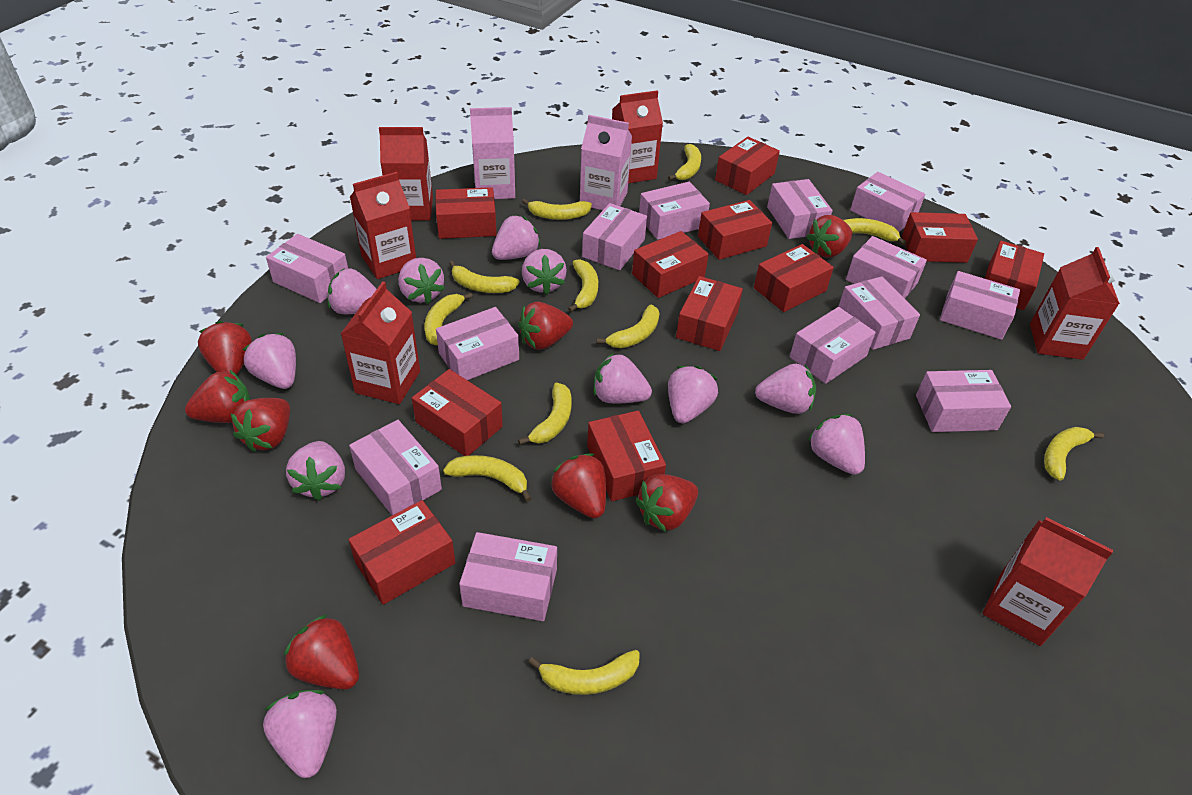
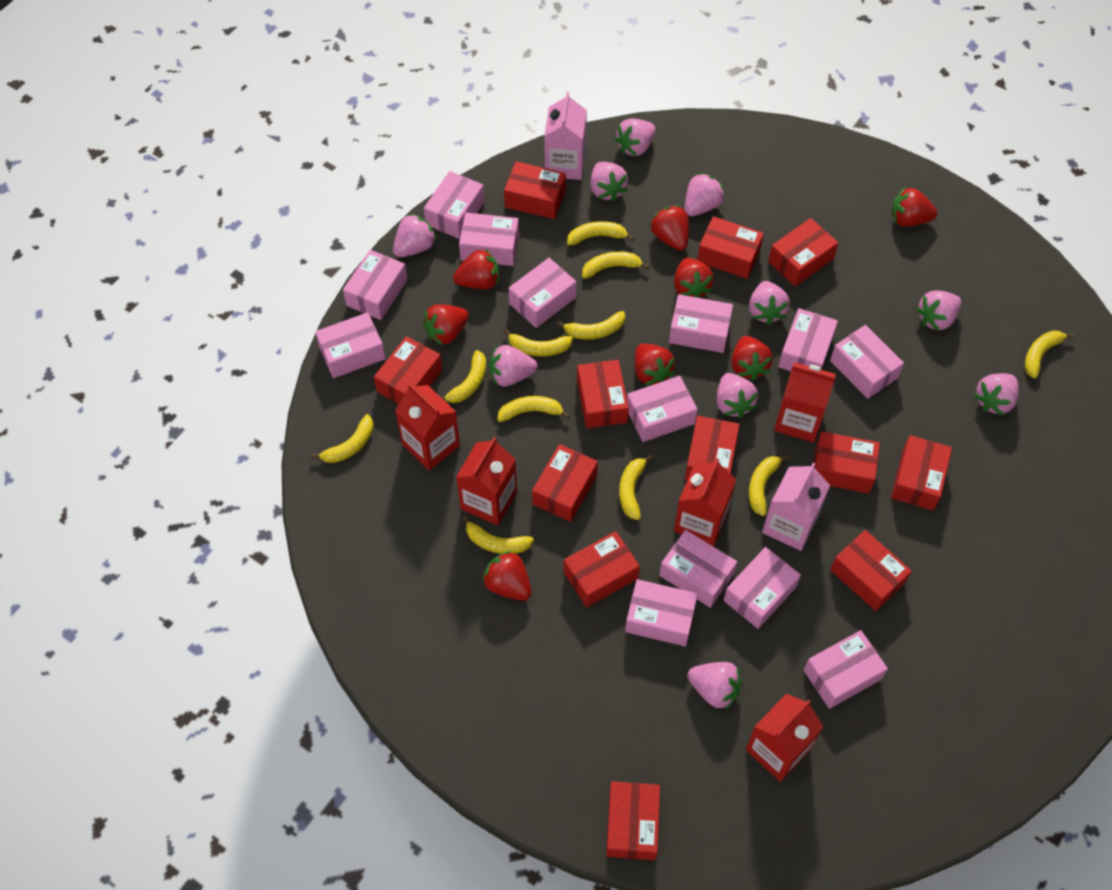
pink strawberry: [243,333,296,389] [263,690,337,778] [286,441,345,501] [328,268,377,314] [399,258,445,304] [492,215,541,260] [522,249,567,295] [593,353,652,403] [668,366,718,423] [755,364,816,414] [808,414,865,475] = 11 -> [393,213,437,257] [489,345,537,386] [591,162,628,201] [614,118,655,156] [684,173,725,216] [688,662,742,709] [717,373,758,418] [749,281,790,325] [916,290,961,331] [974,373,1019,415] = 10
red box: [348,500,456,605] [412,369,503,456] [436,187,497,239] [587,411,666,501] [632,231,709,298] [676,276,743,351] [698,200,772,260] [715,137,780,195] [754,244,834,312] [902,212,978,263] [985,241,1044,310] = 11 -> [374,336,442,404] [504,161,566,219] [532,444,598,522] [564,531,640,607] [577,360,629,428] [606,781,660,860] [685,416,740,480] [697,216,764,279] [768,218,838,286] [813,431,880,494] [830,530,912,611] [891,435,952,510] = 12
red carton: [341,281,420,404] [350,172,416,279] [379,127,433,221] [612,90,663,184] [983,517,1113,646] [1030,247,1120,360] = 6 -> [395,383,460,471] [456,437,517,526] [674,458,736,546] [746,694,823,782] [774,362,836,442] = 5

